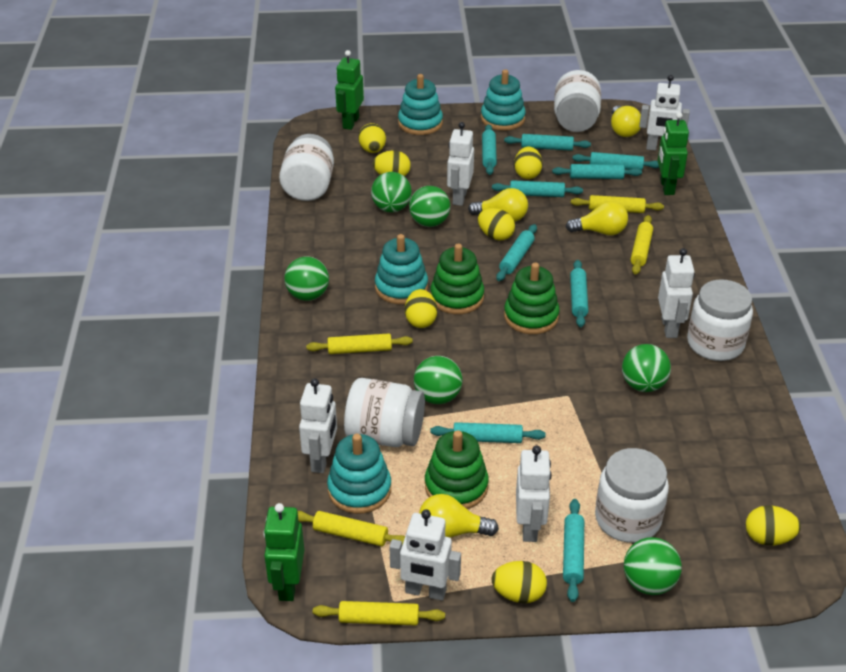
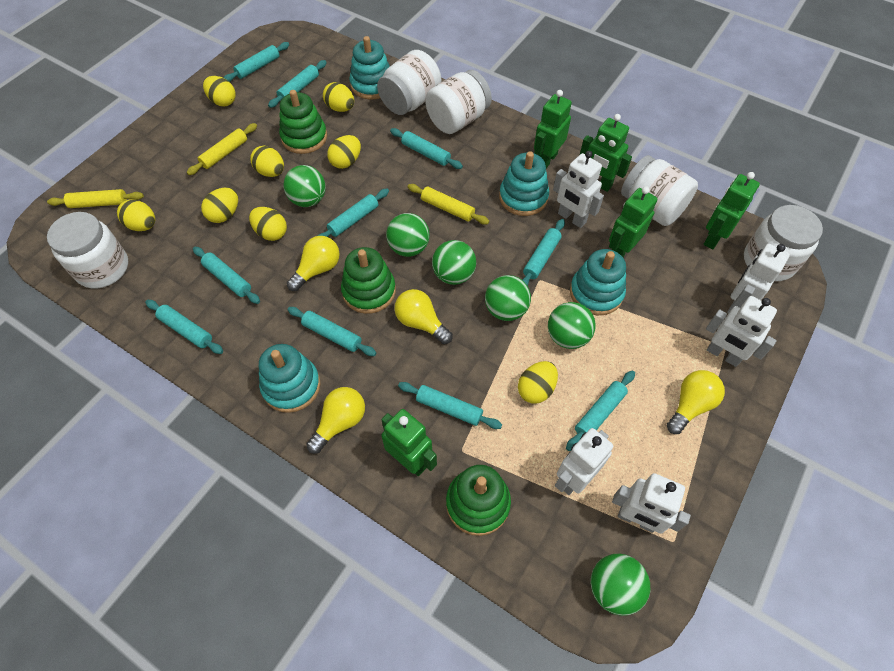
green robot: [263,503,304,601] [335,50,364,130] [658,112,689,195] = 3 -> [381,409,437,476] [534,90,572,168] [580,114,632,192] [609,186,657,257] [703,172,760,249] = 5
turquoise rolling pin: [430,422,546,443] [482,124,497,175] [492,180,583,197] [496,224,537,281] [504,134,591,151] [552,164,642,179] [563,499,584,602] [570,260,588,327] [573,152,659,170] = 9 -> [145,300,223,354] [193,247,260,304] [224,42,289,82] [268,60,327,108] [288,307,376,356] [318,189,389,237] [390,128,463,169] [398,382,502,429] [522,219,565,286] [566,371,635,451] = 10
white robot: [299,378,337,473] [389,509,461,601] [447,122,474,206] [516,445,552,542] [639,75,690,151] [658,248,695,338] = 6 -> [553,151,604,228] [555,428,613,495] [612,473,691,533] [706,296,777,367] [727,243,790,314] = 5
yellow egg: [358,123,386,153] [373,150,411,176] [405,289,437,328] [478,208,515,240] [492,561,547,603] [514,147,542,179] [746,505,801,546] = 7 -> [117,199,155,231] [201,188,238,223] [203,76,236,106] [249,207,287,241] [250,146,284,177] [323,82,354,112] [327,135,361,169] [518,361,558,404] = 8
yellow rolling pin: [298,511,405,546] [306,333,413,354] [313,601,445,625] [571,195,664,213] [631,215,653,275] = 5 -> [47,189,144,208] [187,123,257,175] [408,184,489,225] = 3

